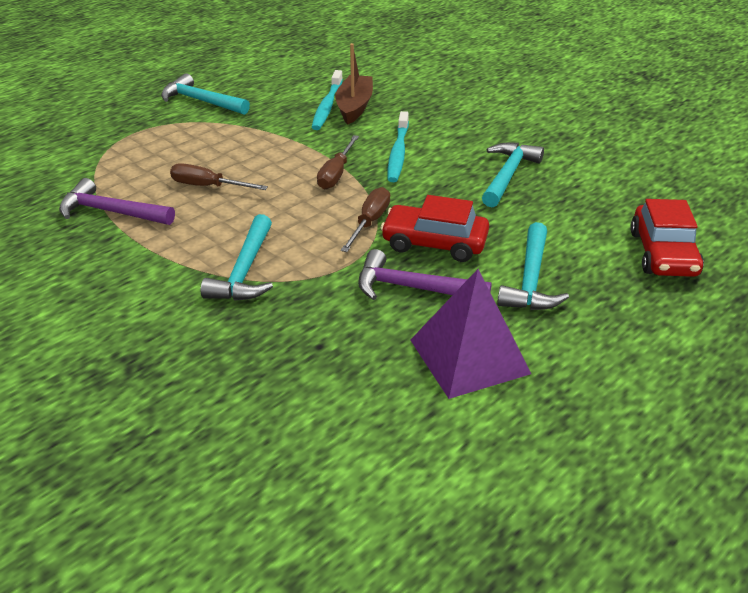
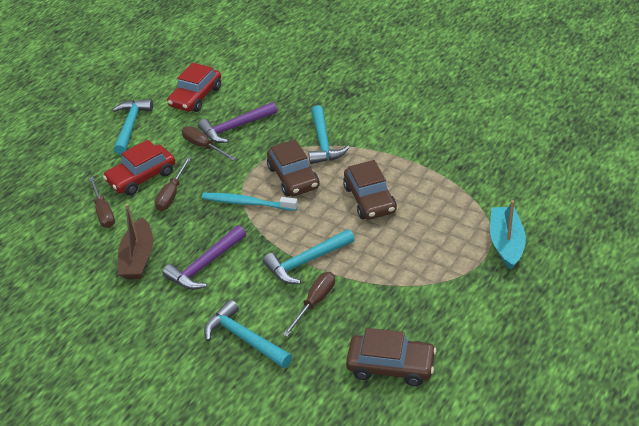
brown car: none = 0 -> [267,139,319,197] [343,160,397,220] [346,328,436,386] = 3
brown screwdriver: [170,163,268,190] [317,135,359,189] [341,187,390,252] = 3 -> [89,176,115,228] [155,157,191,211] [182,126,236,161] [283,272,335,337] = 4
purple pyramid: [410,269,531,399] = 1 -> none = 0
turquoise boat: none = 0 -> [490,200,526,270] = 1
turquoise toothbrush: [311,70,343,130] [388,111,409,182] = 2 -> [202,193,298,211] = 1

